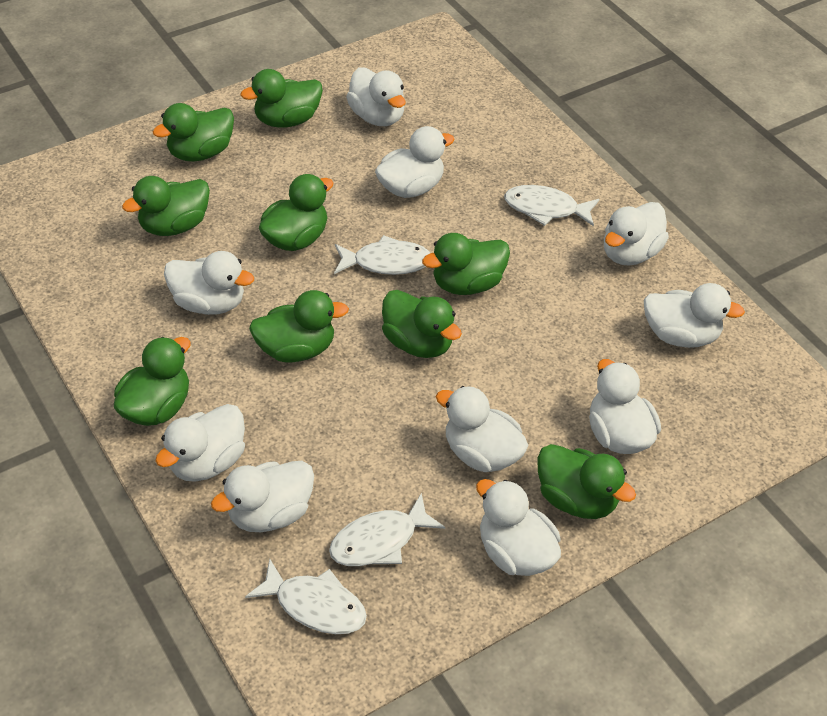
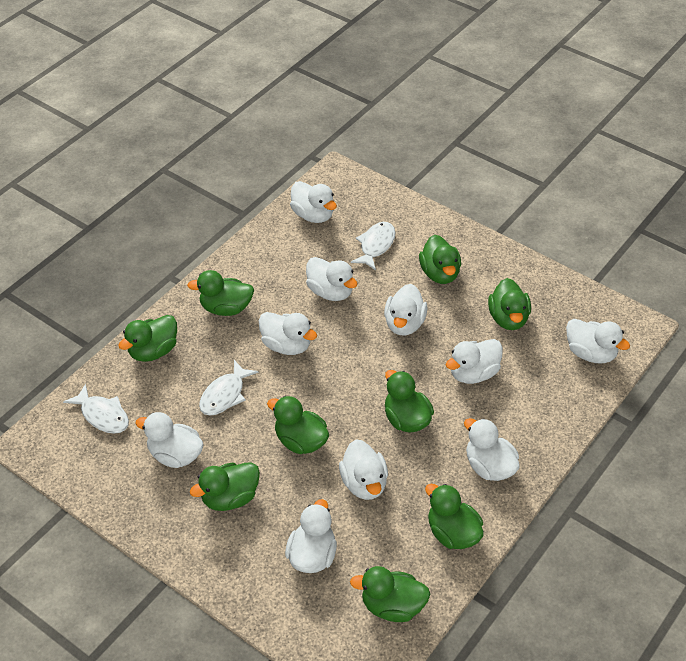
white fish: [245,559,367,634] [329,493,445,566] [334,235,430,275] [504,185,599,226] = 4 -> [63,384,129,434] [199,360,258,416] [351,222,395,270] = 3

